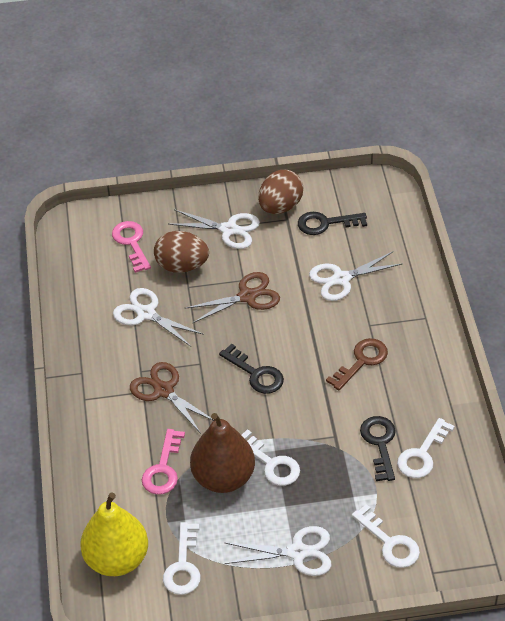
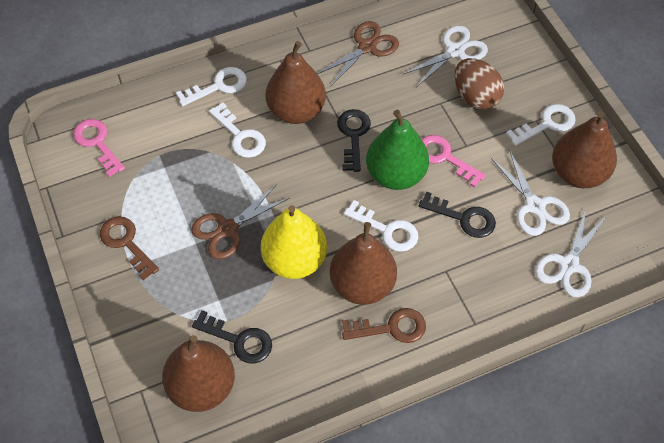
brown egg: [154,231,209,273] [258,170,303,214] = 2 -> [455,58,504,109] = 1
brown key: [326,338,388,390] = 1 -> [100,216,159,280] [342,308,426,343] = 2
brown pear: [190,413,255,493] = 1 -> [162,335,235,412] [266,41,326,124] [330,222,397,305] [552,111,617,188] = 4
green pear: none = 0 -> [366,110,429,190] = 1
white scissors: [113,288,204,347] [169,209,260,249] [225,526,331,576] [309,252,402,301] = 4 -> [402,26,488,87] [491,149,570,236] [535,209,607,297] = 3

